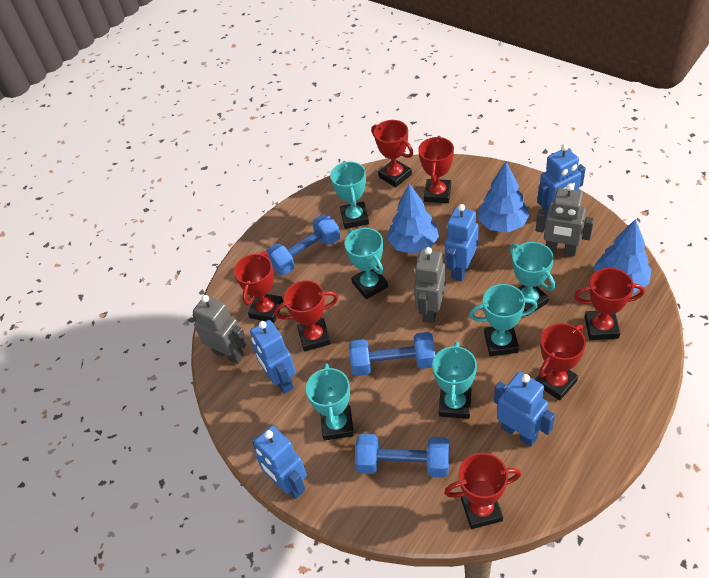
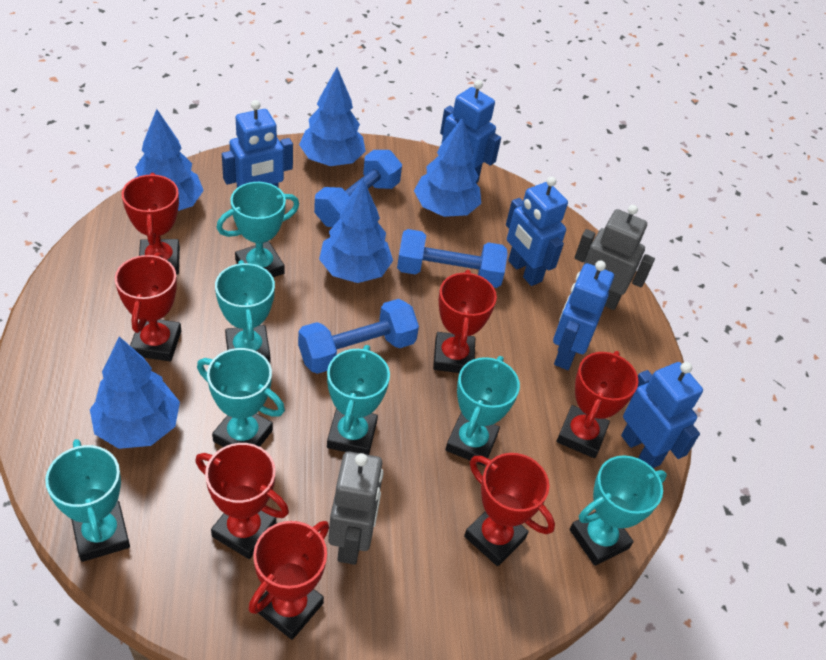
blue tree: [387,183,439,254] [478,162,530,233] [594,219,651,293] = 3 -> [90,337,180,449] [135,109,204,211] [299,68,366,166] [319,179,393,283] [414,118,481,217] = 5
grey robot: [192,295,248,364] [414,247,446,323] [536,183,594,257] = 3 -> [328,451,383,565] [575,205,655,310] = 2
turquoise trophy: [306,363,354,440] [330,161,369,229] [345,228,388,299] [432,342,477,419] [469,284,538,356] [510,242,555,316] = 6 -> [45,439,130,562] [197,348,285,447] [215,260,275,363] [216,182,299,277] [327,345,390,455] [446,356,520,466] [570,455,667,566] = 7

